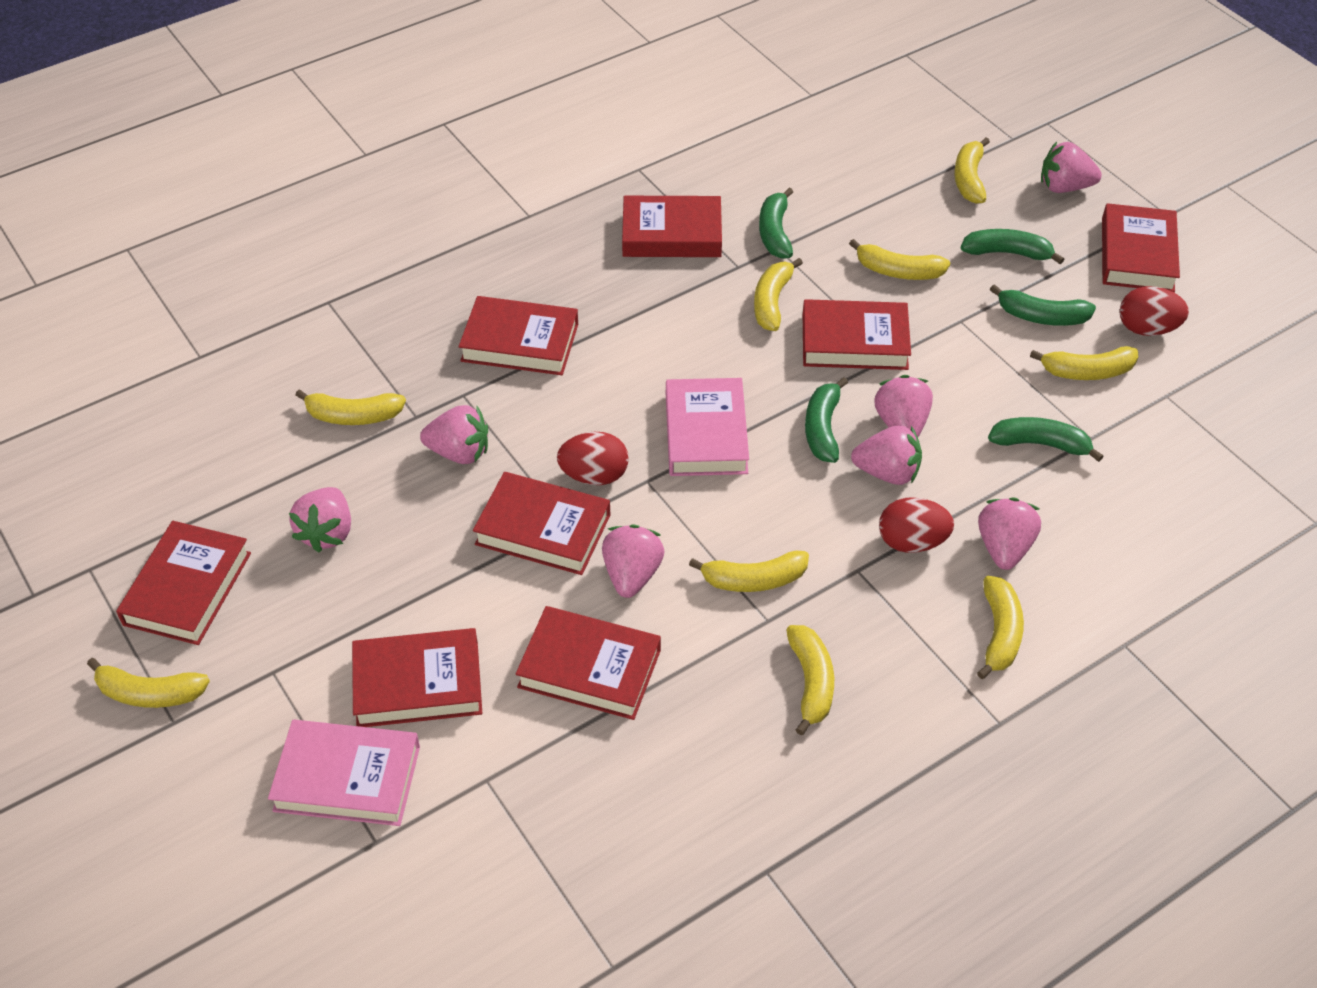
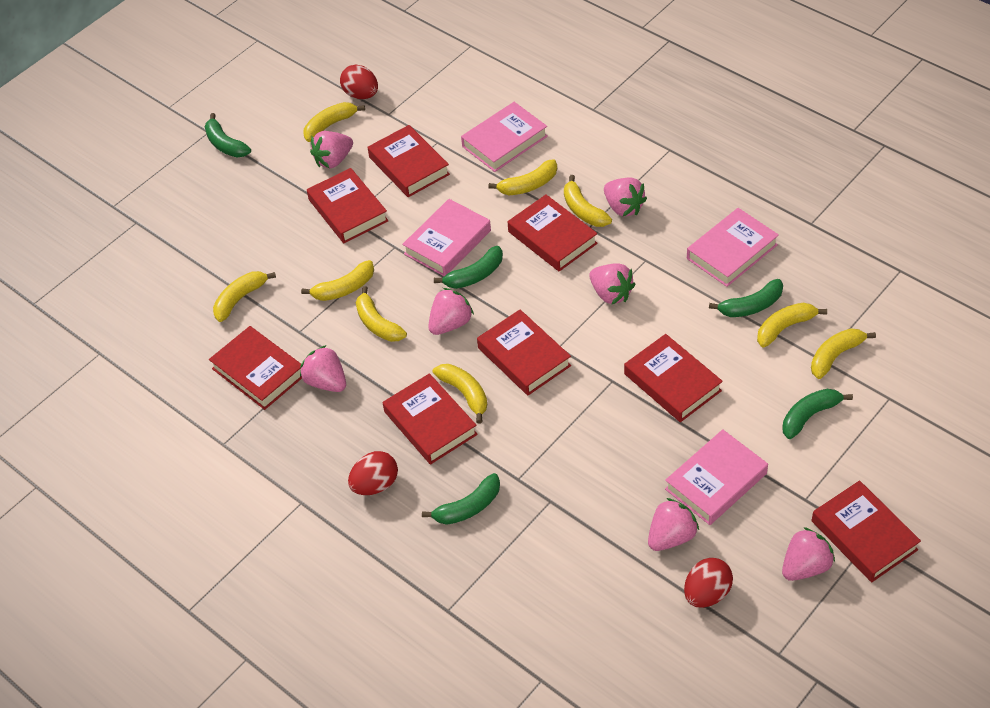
pink book: [268,720,420,826] [666,378,749,476] = 2 -> [402,199,491,276] [461,102,548,172] [665,429,768,525] [687,208,779,287] = 4

